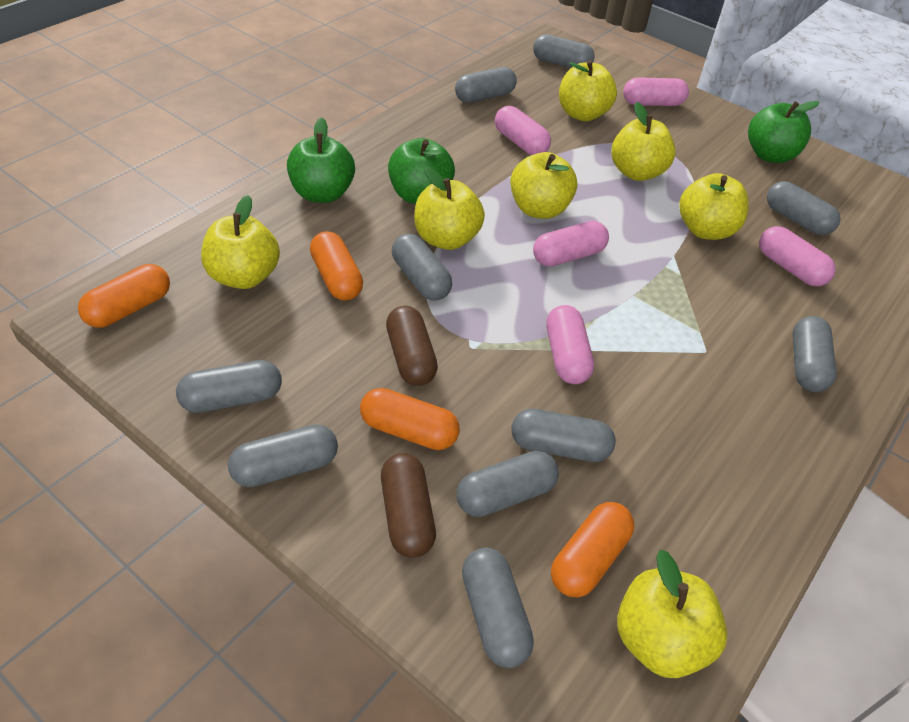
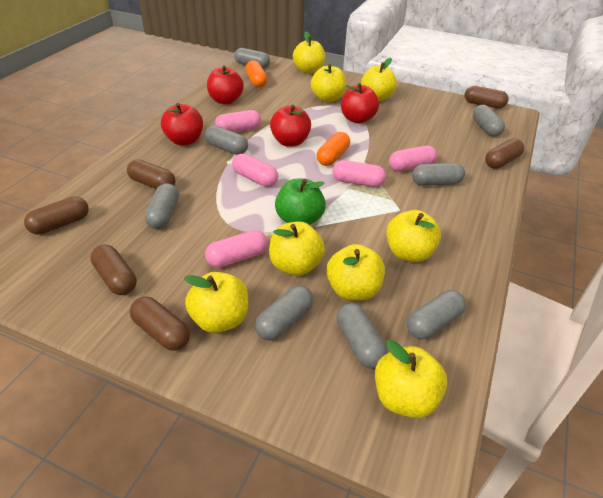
brown capsule: [381,453,436,558] [386,306,438,386] = 2 -> [24,196,89,235] [90,245,137,295] [127,159,175,189] [130,296,190,351] [464,86,509,108] [485,138,524,169] = 6
green apple: [287,117,355,203] [388,138,455,204] [748,101,820,163] = 3 -> [275,179,326,225] = 1
grey capsule: [176,360,282,413] [228,424,338,487] [392,233,452,301] [455,67,517,103] [456,451,559,517] [462,548,534,668] [511,409,616,462] [533,34,595,68] [767,181,840,235] [792,316,837,392] = 10 -> [145,183,179,229] [205,125,248,155] [234,48,270,68] [255,285,314,341] [337,303,388,369] [407,290,466,339] [412,163,465,186] [473,105,505,137] = 8
orange capsule: [78,264,170,328] [310,231,363,301] [360,388,460,450] [551,502,634,597] = 4 -> [245,60,267,87] [317,132,350,166] = 2
red apple: none = 0 -> [161,103,203,145] [207,65,244,104] [270,105,311,147] [341,83,379,123] = 4
yellow apple: [201,195,280,289] [414,167,485,250] [510,152,577,219] [559,60,617,121] [611,102,676,181] [617,550,727,678] [679,173,749,240] = 7 -> [184,272,248,333] [269,221,325,276] [293,32,325,74] [311,64,346,102] [326,244,385,301] [361,58,397,101] [375,340,447,418] [386,210,441,262] = 8

